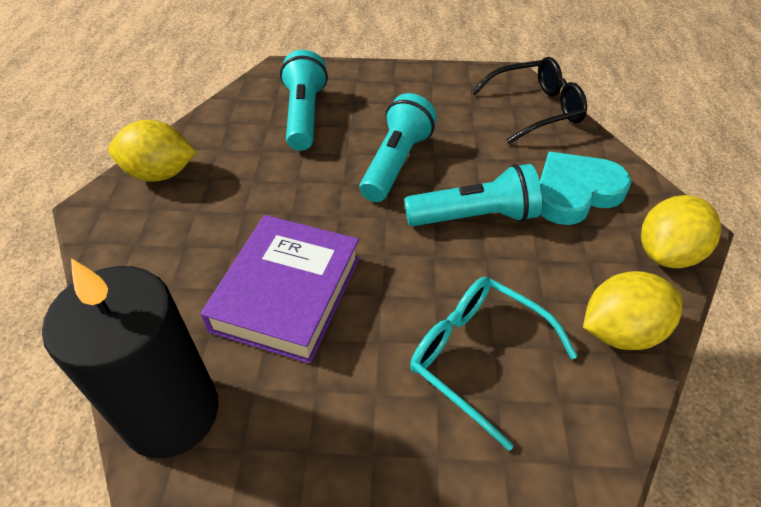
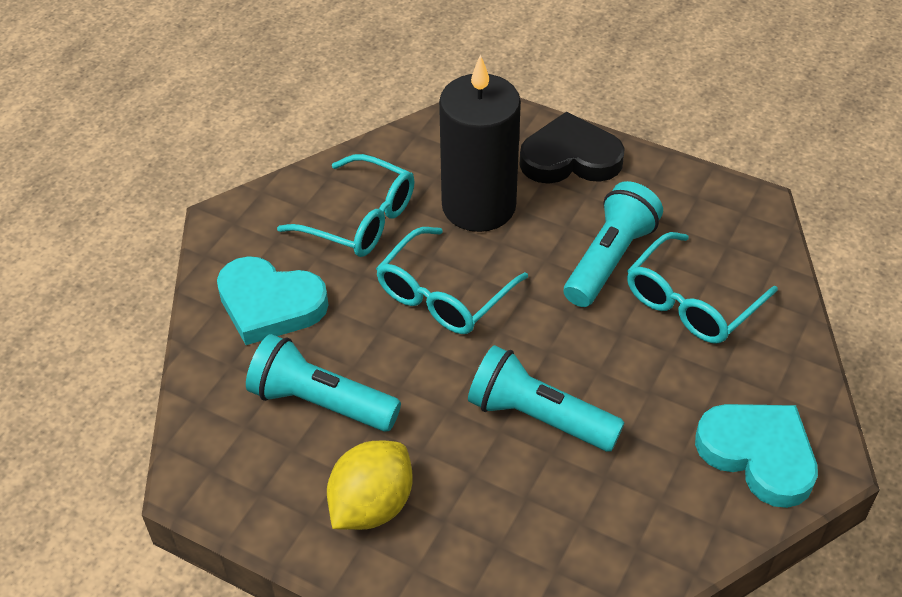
black glasses: [472,57,587,144] = 1 -> none = 0
black heart: none = 0 -> [520,112,625,184] = 1
purple book: [201,215,360,364] = 1 -> none = 0
turquoise glasses: [410,277,578,451] = 1 -> [277,154,414,257] [376,227,528,334] [627,232,778,343] = 3
turquoise heart: [540,152,632,225] = 1 -> [217,256,328,345] [695,404,818,508] = 2
yellow lemon: [108,120,196,182] [583,271,682,350] [641,195,721,268] = 3 -> [327,441,413,530] = 1

